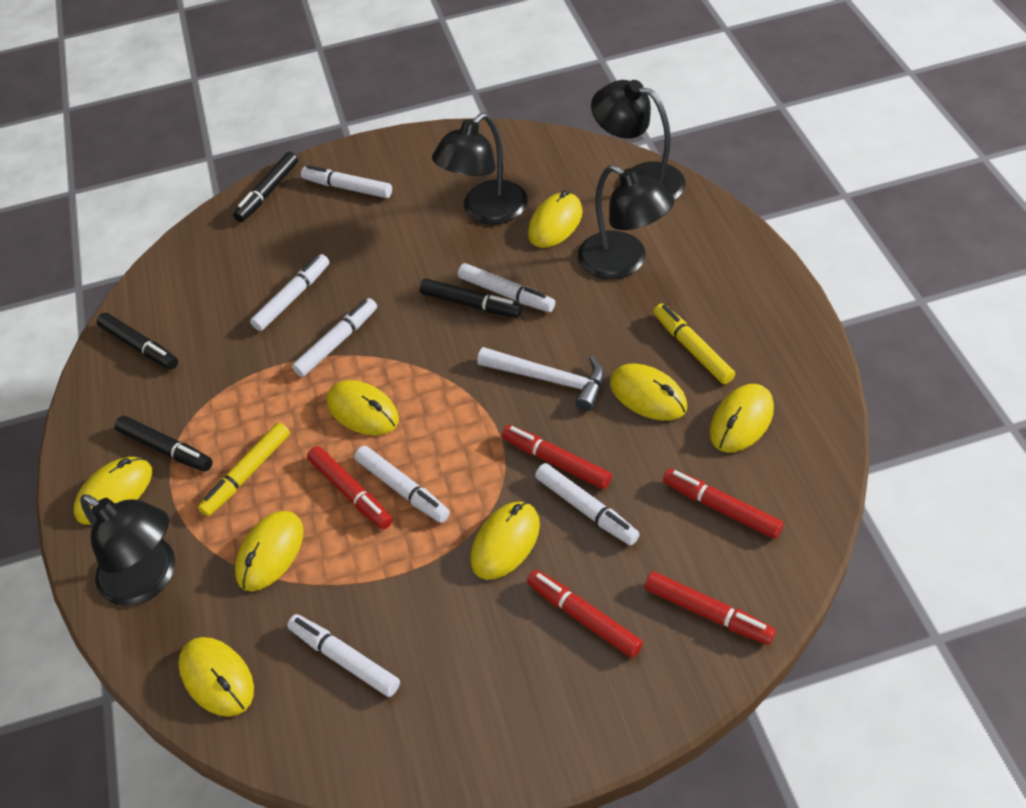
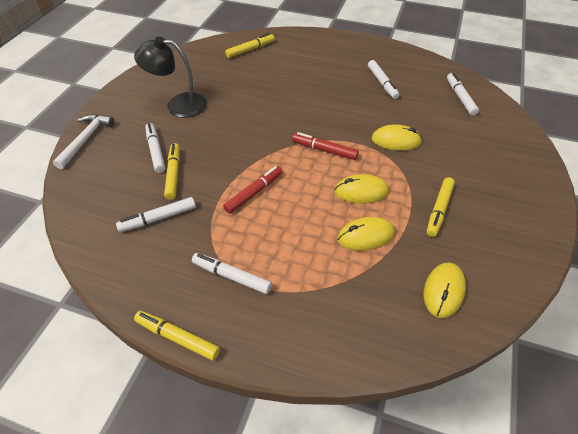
black lamp: [80,494,175,606] [432,113,528,225] [578,165,674,280] [591,80,685,200] = 4 -> [134,36,207,118] = 1
black marker: [97,313,178,370] [115,416,213,471] [233,152,298,222] [419,278,522,318] = 4 -> none = 0
red marker: [307,446,393,530] [502,425,612,489] [527,570,643,658] [645,572,776,645] [663,469,783,539] = 5 -> [223,166,283,214] [292,132,359,160] = 2
white marker: [250,254,330,331] [287,614,400,697] [292,298,377,377] [301,165,392,198] [354,446,450,523] [458,263,555,312] [535,463,640,545] = 7 -> [116,197,196,232] [145,123,165,173] [192,253,272,294] [368,60,400,99] [447,73,479,116] = 5
yellow marker: [198,422,290,516] [653,304,735,384] = 2 -> [134,311,220,360] [164,143,180,200] [225,33,274,58] [427,177,455,237] = 4
yellow mouse: [74,457,152,525] [178,637,254,717] [235,511,304,591] [327,380,399,435] [470,502,540,580] [528,190,583,248] [610,363,687,421] [709,384,774,452] = 8 -> [334,174,389,204] [337,217,395,251] [372,125,422,151] [424,262,466,318] = 4

